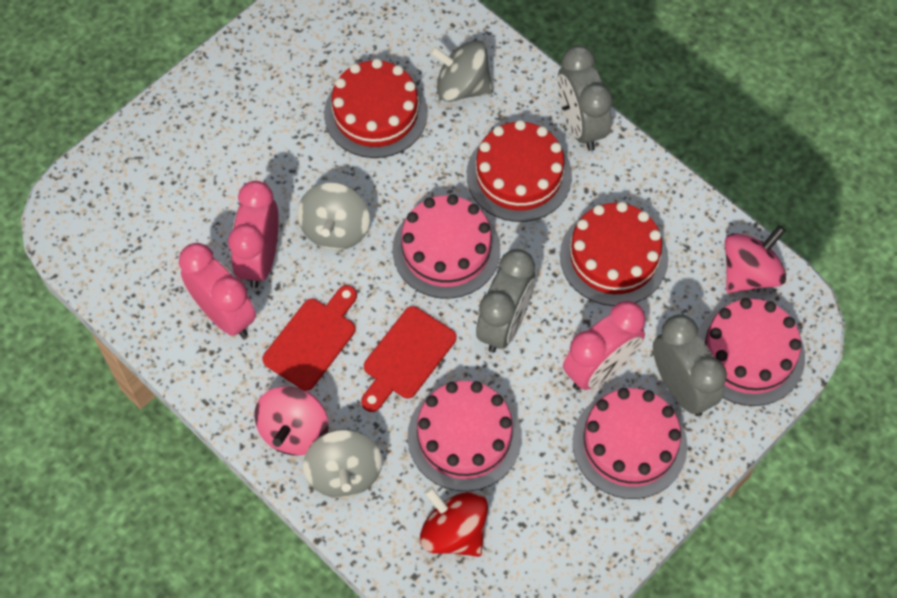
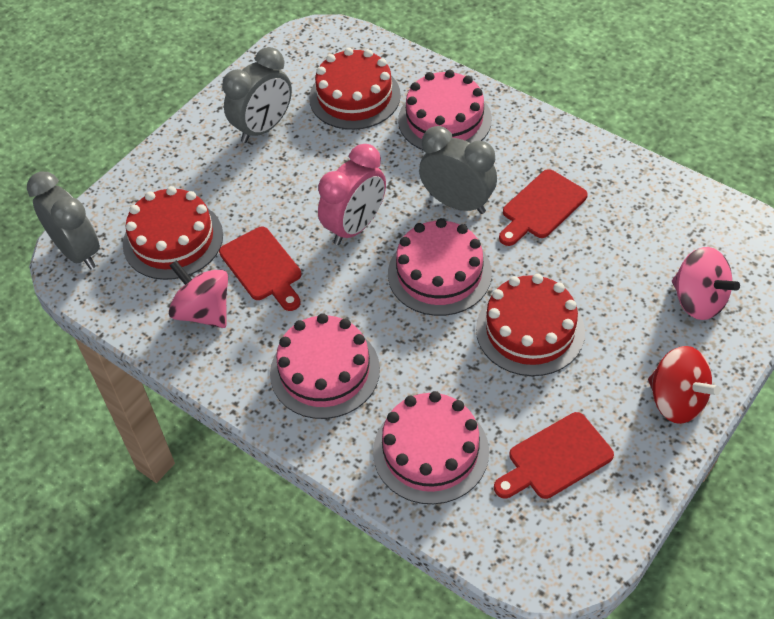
grey spinning top: [298,183,370,250] [303,429,382,498] [430,40,493,102] = 3 -> none = 0
pink clock: [179,243,256,338] [228,181,279,288] [563,301,645,390] = 3 -> [318,144,386,245] = 1
red cutting board: [262,285,357,390] [361,306,456,412] = 2 -> [219,227,301,311] [494,412,614,499] [499,169,588,246] = 3

